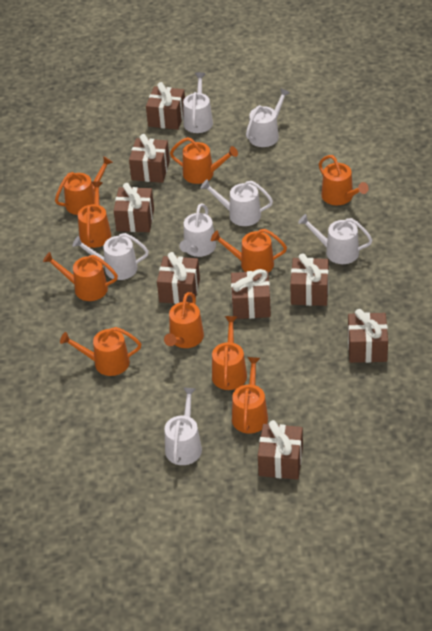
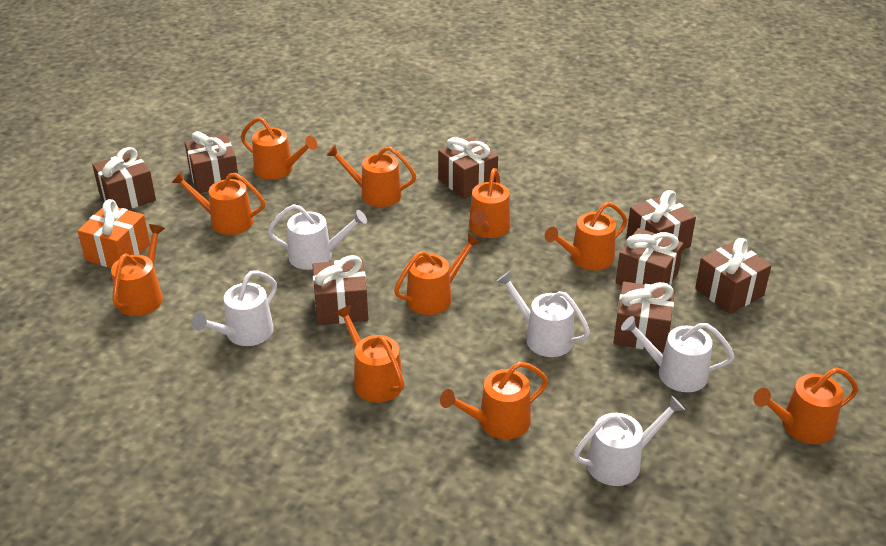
orange gift: none = 0 -> [77,199,150,268] = 1
white watering can: [73,233,149,280] [164,387,202,465] [179,203,216,257] [183,72,213,133] [201,179,273,226] [246,88,290,147] [298,214,372,264] = 7 -> [192,270,277,346] [268,204,367,270] [496,271,590,357] [574,395,685,486] [621,316,734,392] = 5

